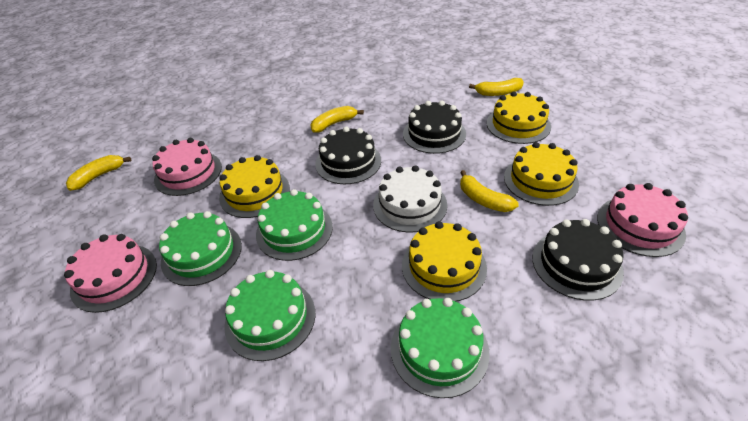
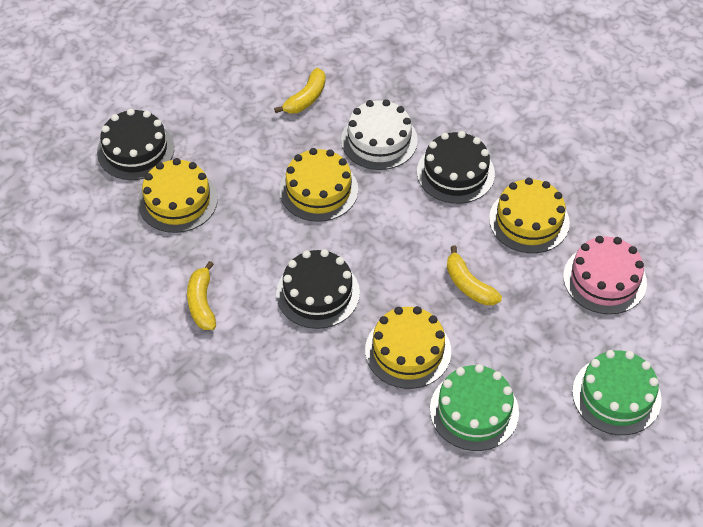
green cake: [159,211,242,286] [224,270,315,361] [256,189,333,261] [391,298,489,398] = 4 -> [430,364,519,451] [572,350,662,435] = 2
pink cake: [64,234,157,313] [152,138,222,196] [597,183,688,257] = 3 -> [563,236,647,314] = 1
yellow banana: [66,155,131,191] [310,106,364,133] [460,170,519,212] [469,78,524,96] = 4 -> [187,261,216,330] [274,68,326,114] [447,246,502,305] = 3

